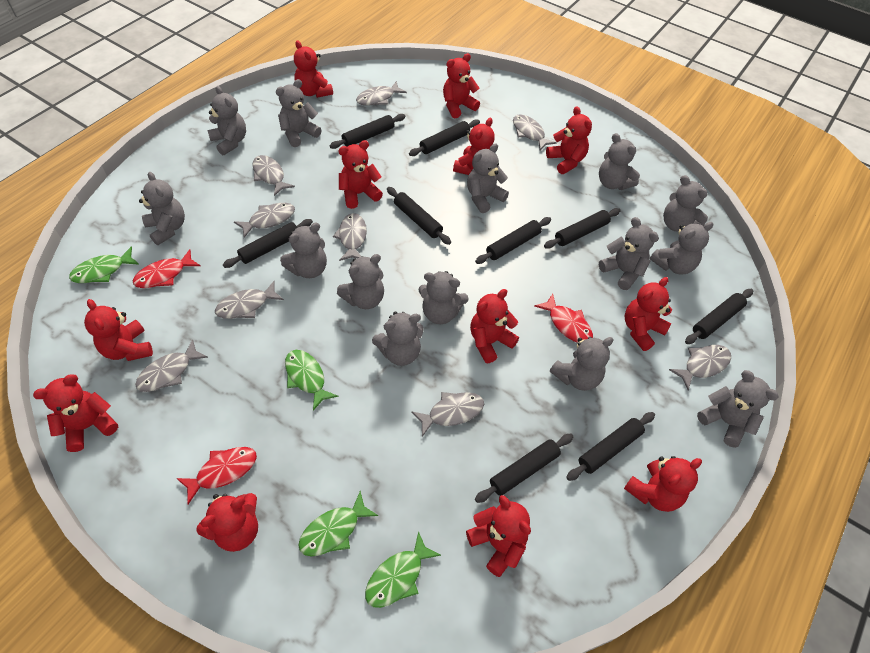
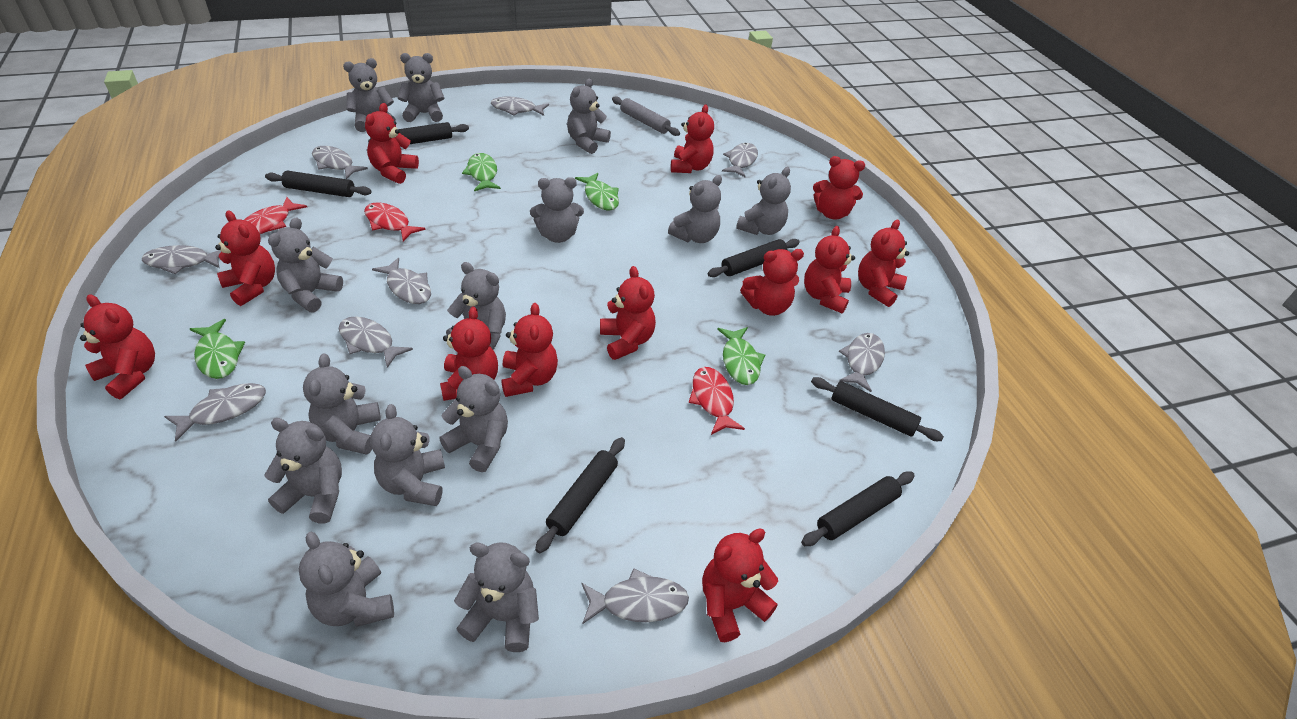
black rolling pin: [223,219,313,268] [330,114,405,149] [387,187,451,245] [409,120,480,156] [475,217,551,264] [475,434,574,503] [544,208,620,249] [566,412,655,481] [685,289,753,344] = 9 -> [265,171,372,197] [368,122,469,144] [535,437,625,553] [708,239,800,277] [801,471,915,546] [811,377,944,441] = 6
grey rolling pin: none = 0 -> [612,96,680,136] = 1

